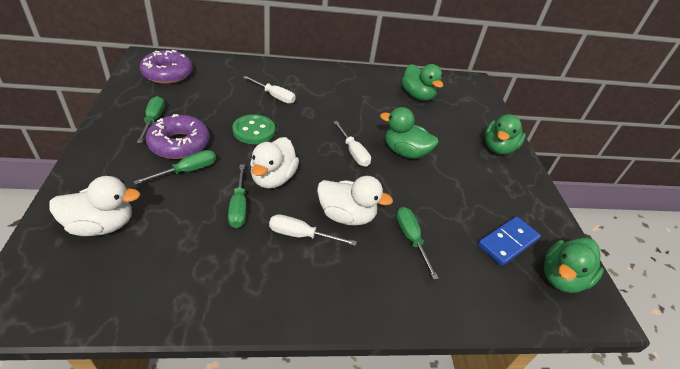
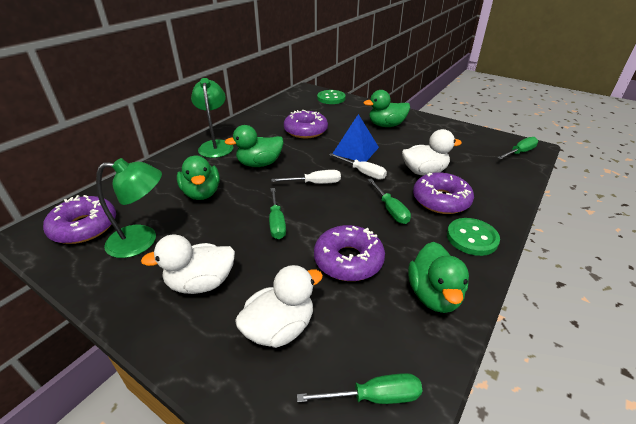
blue domino: [478,216,541,266] = 1 -> none = 0
blue pyramid: none = 0 -> [332,114,379,162] = 1
green button: [233,114,275,144] = 1 -> [317,90,346,104] [447,218,500,256] = 2
green lamp: none = 0 -> [96,158,162,258] [191,78,233,158] = 2
purple donut: [140,50,193,84] [146,114,209,159] = 2 -> [43,195,116,244] [284,110,328,138] [314,225,385,281] [413,172,474,214] = 4
white screwdriver: [243,76,296,104] [269,214,357,246] [333,121,371,167] = 3 -> [271,170,341,184] [329,153,387,180] = 2

